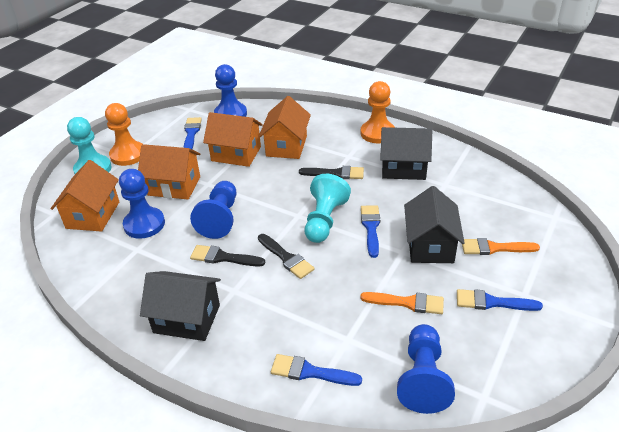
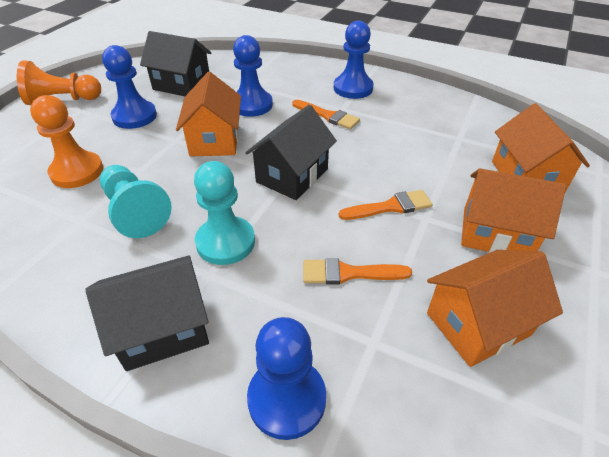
black brush: [190,245,265,266] [258,234,315,279] [299,166,364,179] = 3 -> none = 0
blue brush: [183,117,202,149] [271,354,362,386] [361,205,380,258] [457,289,543,311] = 4 -> none = 0
orange brush: [360,292,444,314] [462,238,540,255] = 2 -> [292,100,360,129] [303,258,412,284] [338,190,432,220] = 3

